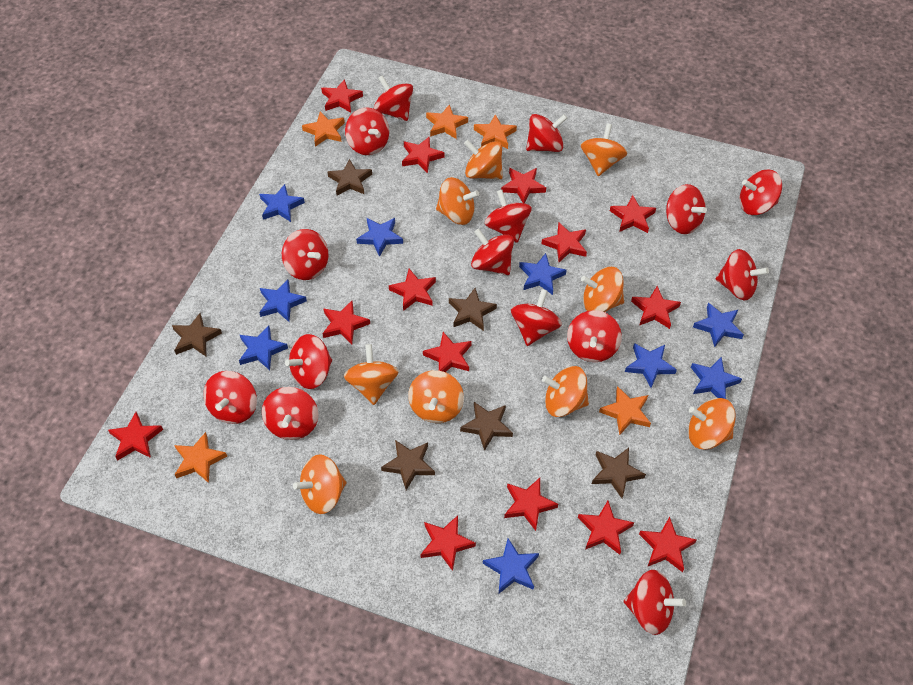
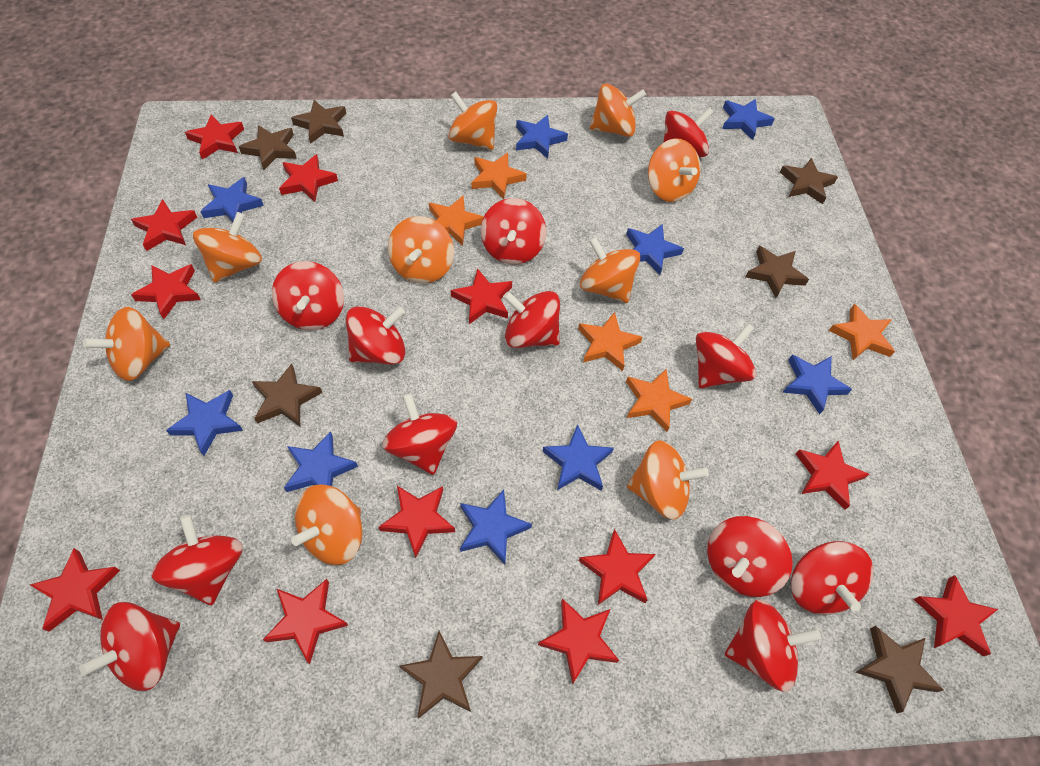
brown star: [172,313,222,356] [327,159,372,195] [381,440,435,490] [449,288,497,331] [460,402,513,451] [592,448,646,498] = 6 -> [239,125,297,170] [252,363,322,427] [291,100,346,144] [399,631,482,719] [746,246,809,298] [780,158,838,204] [855,626,944,713] = 7
red spinning top: [203,371,257,424] [262,387,318,440] [282,229,328,280] [285,334,332,389] [345,108,389,155] [374,75,413,121] [471,229,514,275] [485,190,532,243] [511,289,562,346] [526,114,567,152] [567,310,622,362] [624,570,686,635] [666,184,707,234] [716,249,769,301] [740,169,782,215] = 15 -> [80,602,180,691] [151,515,243,605] [272,261,344,330] [346,306,405,365] [382,393,457,475] [481,198,546,264] [503,291,560,348] [663,107,714,157] [696,323,756,388] [707,516,793,597] [725,599,821,692] [791,541,873,615] = 12
red star: [108,412,163,460] [321,79,363,113] [322,301,370,344] [389,269,436,311] [402,136,445,173] [420,516,476,571] [423,332,471,372] [501,168,546,203] [504,478,558,531] [542,223,587,262] [578,501,634,555] [610,195,656,233] [631,286,681,329] [639,517,697,572] = 14 -> [30,548,120,632] [131,199,197,251] [131,264,201,319] [185,114,244,160] [263,579,349,664] [279,154,338,202] [379,486,455,558] [451,268,512,324] [538,599,619,685] [579,529,655,605] [796,441,869,510] [914,575,998,656] = 12

